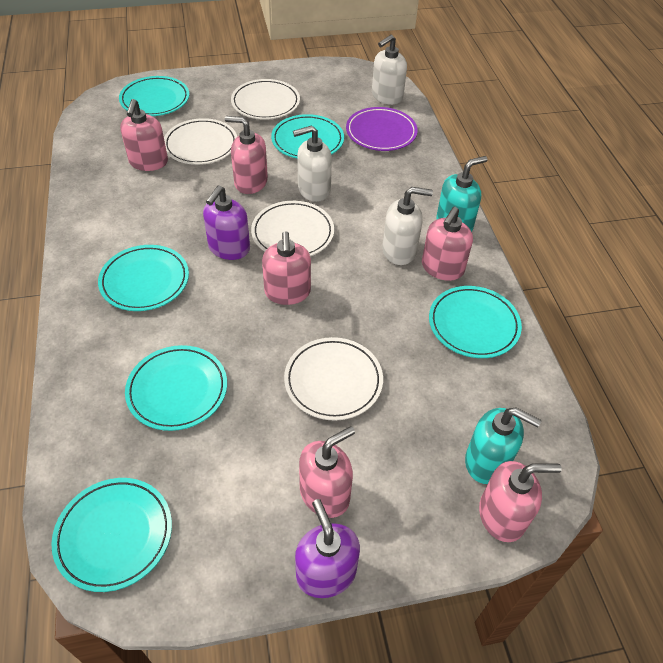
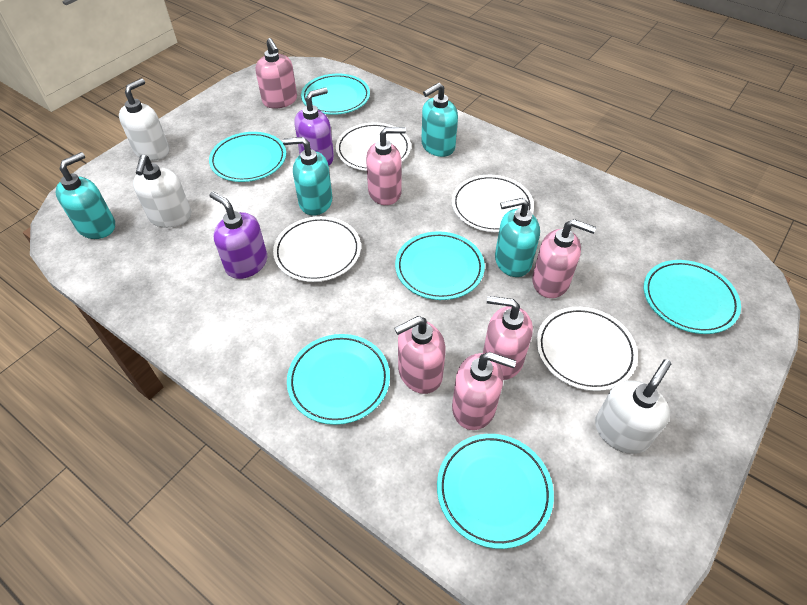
purple plate: [346,107,418,151] = 1 -> none = 0
turquoise soap dispenser: [436,156,487,232] [465,407,542,484] = 2 -> [56,152,115,239] [283,137,333,216] [421,83,458,157] [495,198,540,277] = 4

